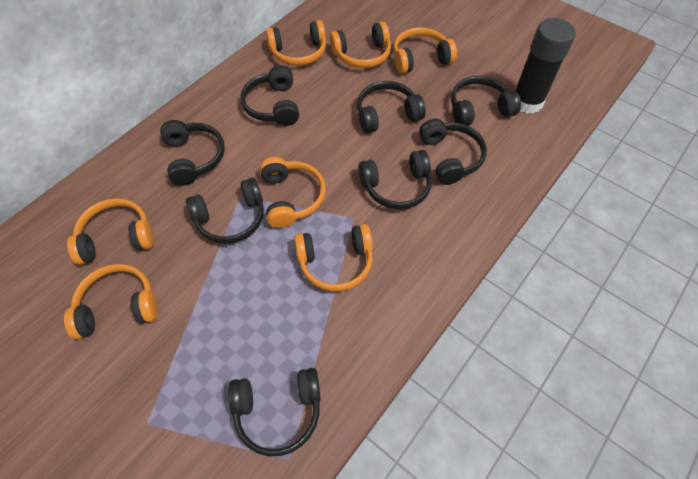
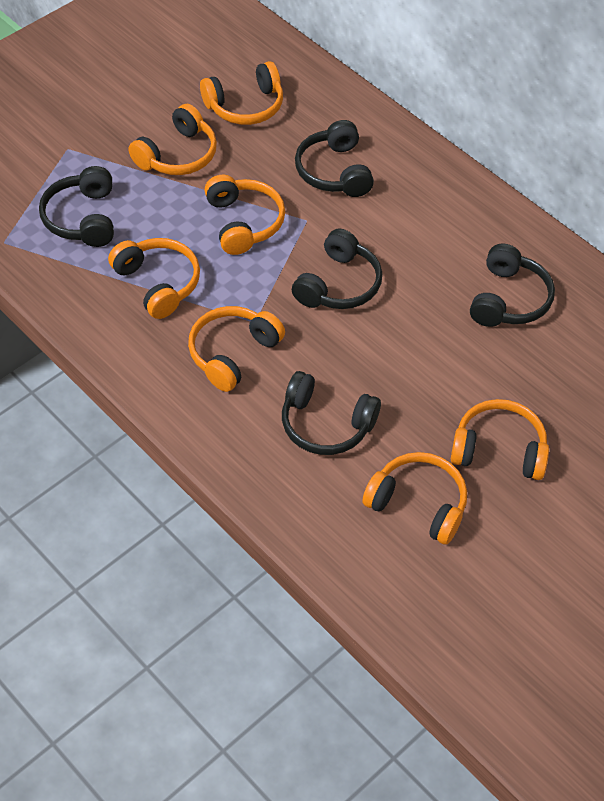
black glue stick: [515,18,576,114] = 1 -> none = 0
black headphones: [160,120,225,186] [186,178,264,244] [228,368,321,456] [240,65,299,126] [357,81,426,133] [358,150,432,209] [419,119,487,185] [451,76,521,126] = 8 -> [39,166,114,247] [282,371,381,455] [292,228,382,309] [295,120,374,197] [470,244,555,327] = 5

